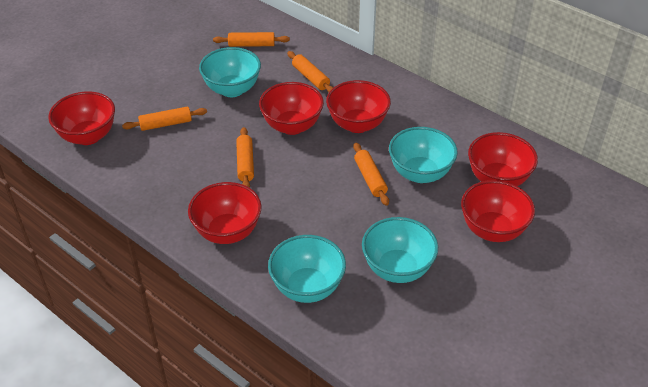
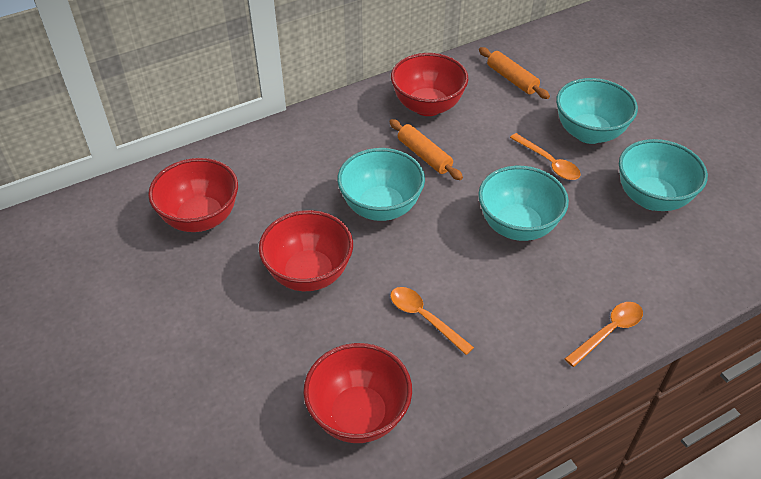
orange rolling pin: [122,107,207,131] [213,32,290,47] [236,127,254,188] [287,51,334,93] [353,143,389,206] = 5 -> [389,119,463,180] [479,47,550,99] = 2
orange spoon: none = 0 -> [390,287,474,355] [510,133,581,180] [565,302,643,367] = 3
red bowl: [48,91,115,145] [188,182,262,244] [259,82,324,135] [326,80,391,133] [461,180,535,242] [468,132,538,186] = 6 -> [148,158,238,232] [259,210,353,291] [303,343,412,443] [391,53,468,116] = 4

